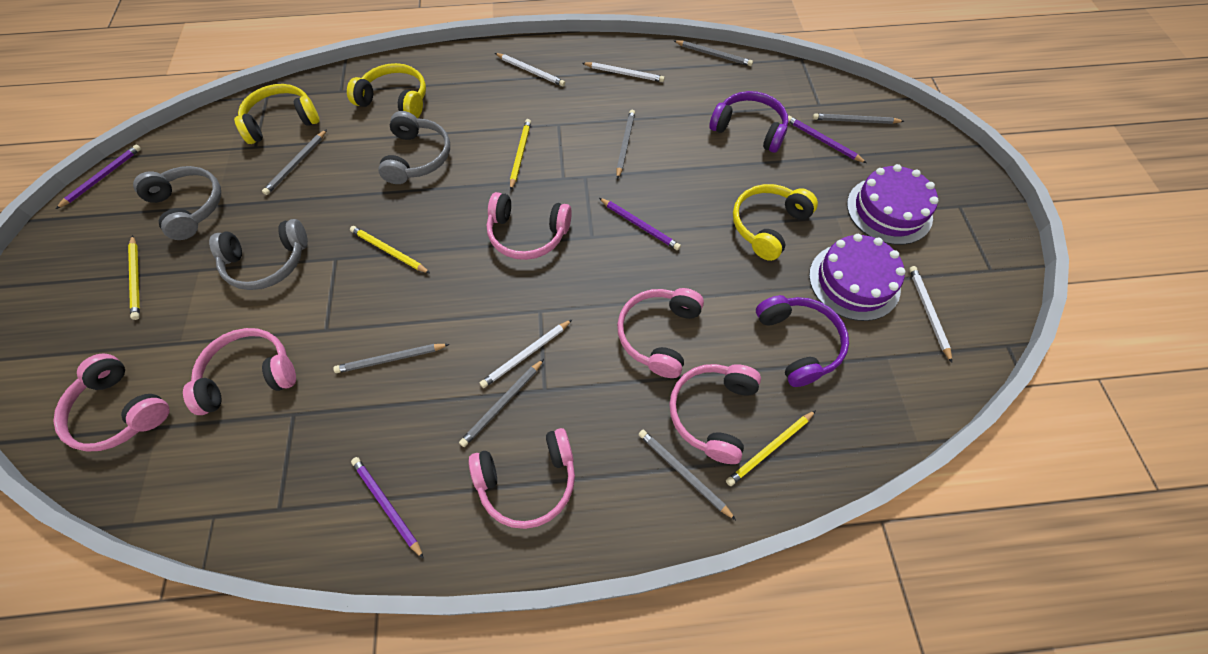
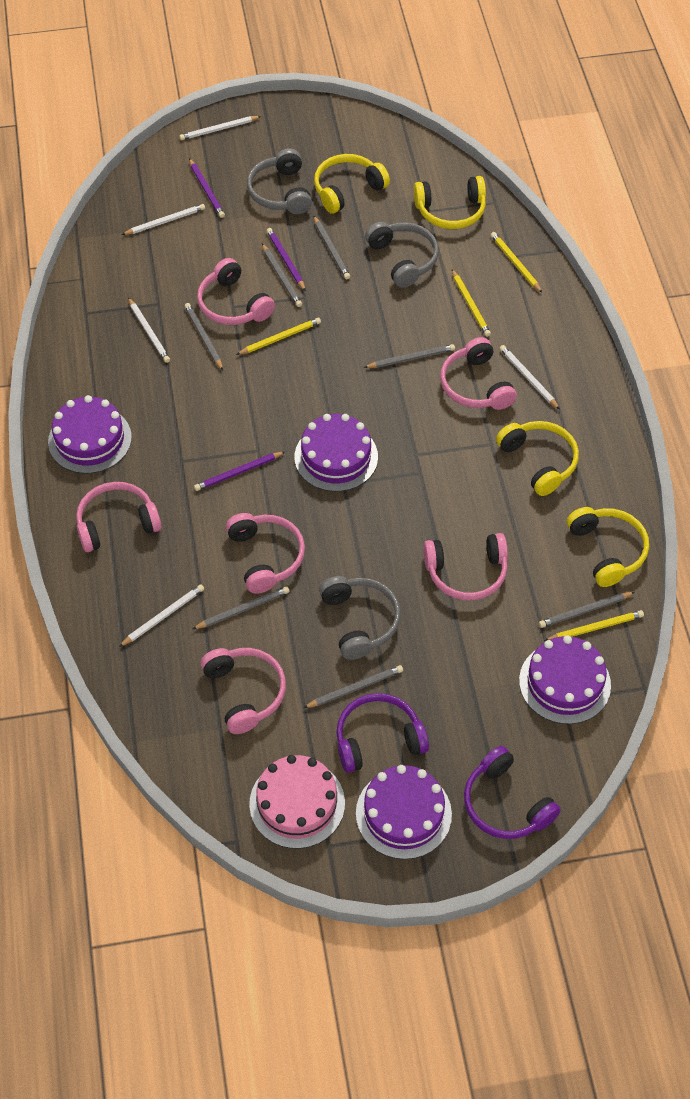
pink cake: none = 0 -> [249,755,345,849] = 1
purple cake: [809,234,905,321] [847,164,939,245] = 2 -> [48,395,132,474] [295,414,378,492] [356,765,452,859] [519,635,611,724] = 4
purple pencil: [56,144,141,209] [351,457,424,559] [599,198,681,250] [788,116,867,163] = 4 -> [189,158,225,218] [194,451,285,491] [267,228,306,291] = 3
white pencil: [480,319,573,388] [495,53,565,86] [582,62,665,82] [909,266,952,363] = 4 -> [119,584,204,647] [121,204,205,235] [128,297,170,363] [179,116,261,140] [500,345,560,409] = 5
yellow headphones: [234,84,320,144] [347,63,426,118] [733,184,818,261] = 3 -> [314,154,390,214] [413,176,486,229] [496,421,579,496] [567,507,649,587] = 4

